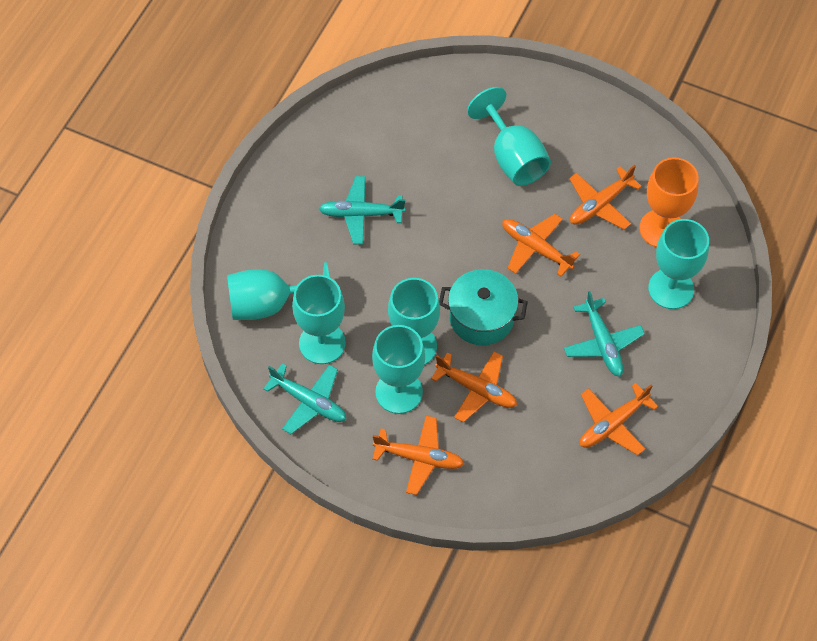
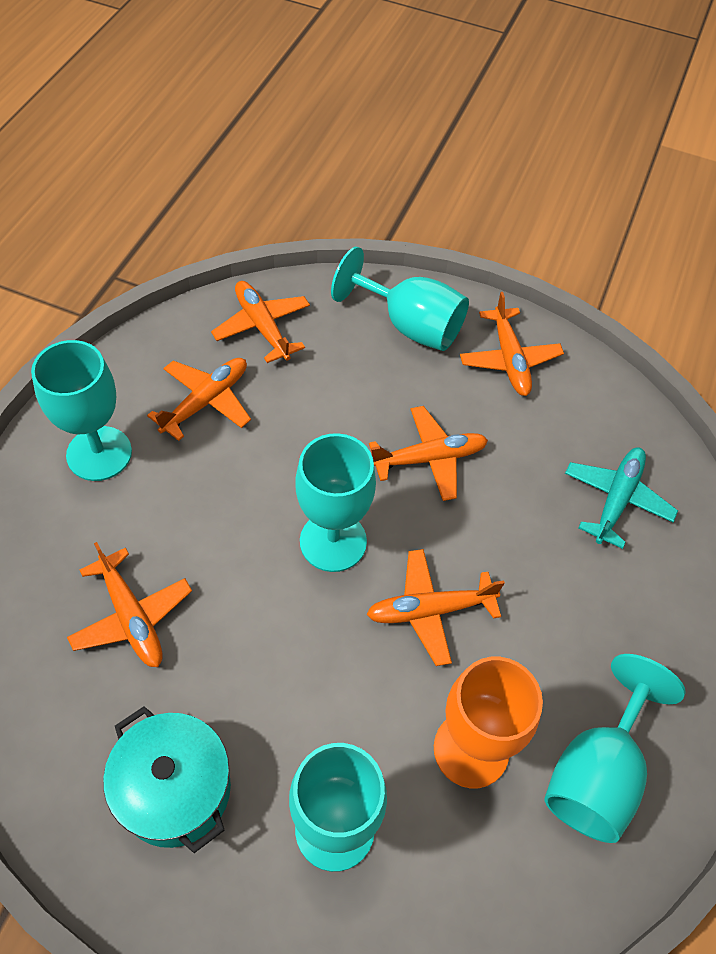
orange plane: [372,416,464,495] [431,352,517,422] [502,214,580,277] [569,165,642,229] [580,383,659,455] = 5 -> [67,542,192,667] [147,358,251,441] [211,281,310,363] [366,549,505,666] [369,406,488,501] [460,292,564,396] = 6
turquoise goblet: [227,262,329,320] [292,275,346,364] [372,325,425,414] [388,278,440,365] [467,87,551,186] [648,219,709,309] = 6 -> [31,340,132,481] [289,743,387,872] [295,433,376,572] [331,247,469,351] [544,654,686,843] = 5
turquoise plane: [263,363,347,434] [319,176,405,245] [564,291,645,377] = 3 -> [565,447,678,549] = 1

